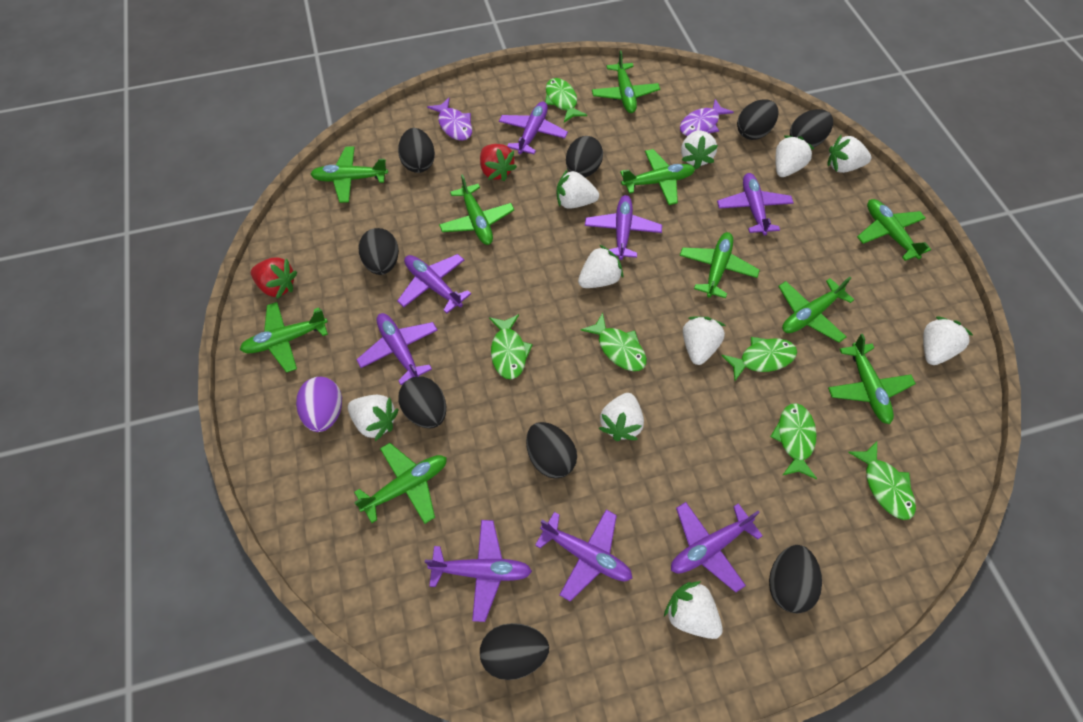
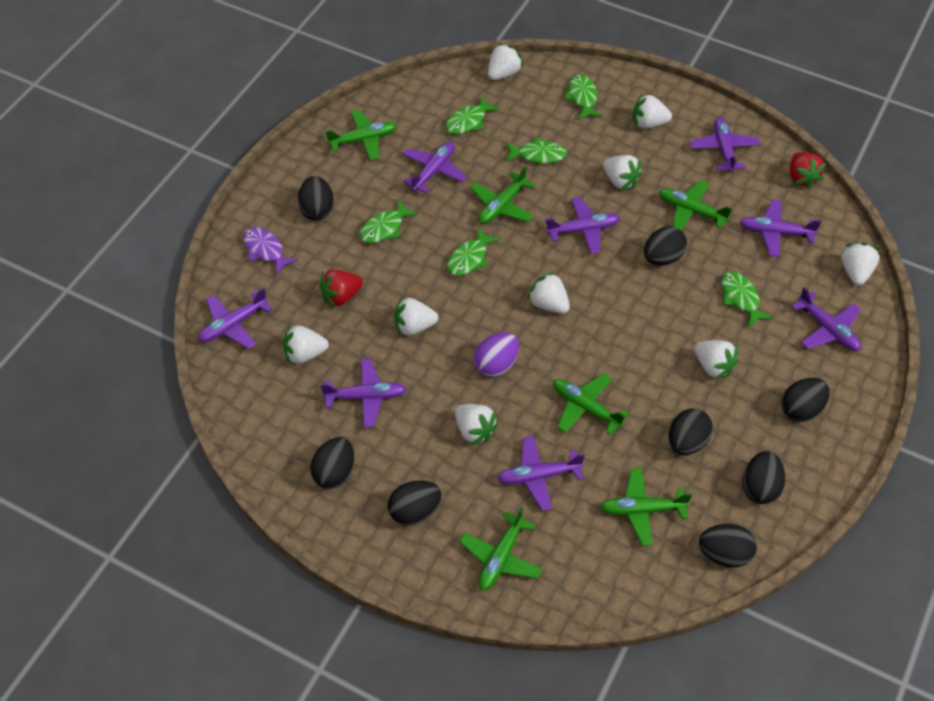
black egg: [359,228,399,275] [398,128,435,173] [398,377,446,428] [480,623,549,680] [526,422,577,479] [566,136,603,177] [737,99,778,140] [769,545,822,613] [790,109,833,147] = 9 -> [298,176,334,220] [310,437,354,489] [388,480,442,525] [644,226,687,265] [669,408,713,455] [699,524,757,567] [742,451,785,504] [781,378,829,422] = 8
green plane: [240,302,328,373] [310,146,388,203] [354,443,447,524] [439,174,514,245] [592,50,660,113] [620,149,695,205] [680,232,760,298] [778,277,854,343] [828,334,916,424] [857,199,931,261] = 10 -> [325,110,397,160] [459,507,542,591] [470,166,535,224] [553,373,629,435] [600,468,692,546] [659,180,732,231] = 6
purple fish: [427,98,472,141] [680,99,734,136] = 2 -> [243,227,298,275] = 1
white strawberry: [348,395,399,441] [557,169,599,209] [578,245,623,288] [599,393,644,441] [664,581,723,639] [681,130,718,169] [683,316,725,365] [775,135,815,177] [828,135,871,173] [923,317,974,365] = 10 -> [283,325,329,365] [394,297,438,336] [455,404,499,445] [488,43,523,80] [527,272,570,314] [603,155,642,190] [633,93,672,129] [694,340,738,380] [841,243,880,285] = 9

